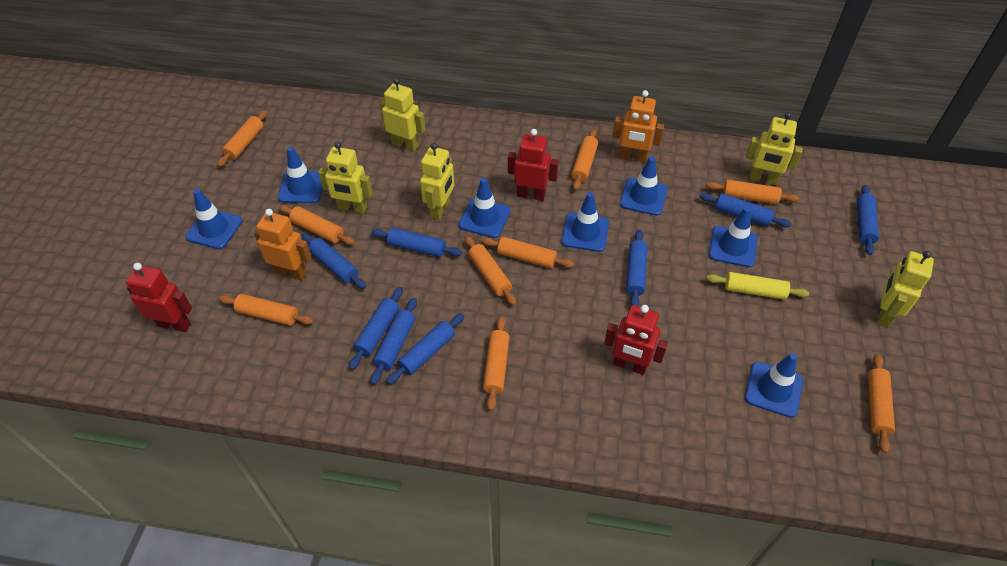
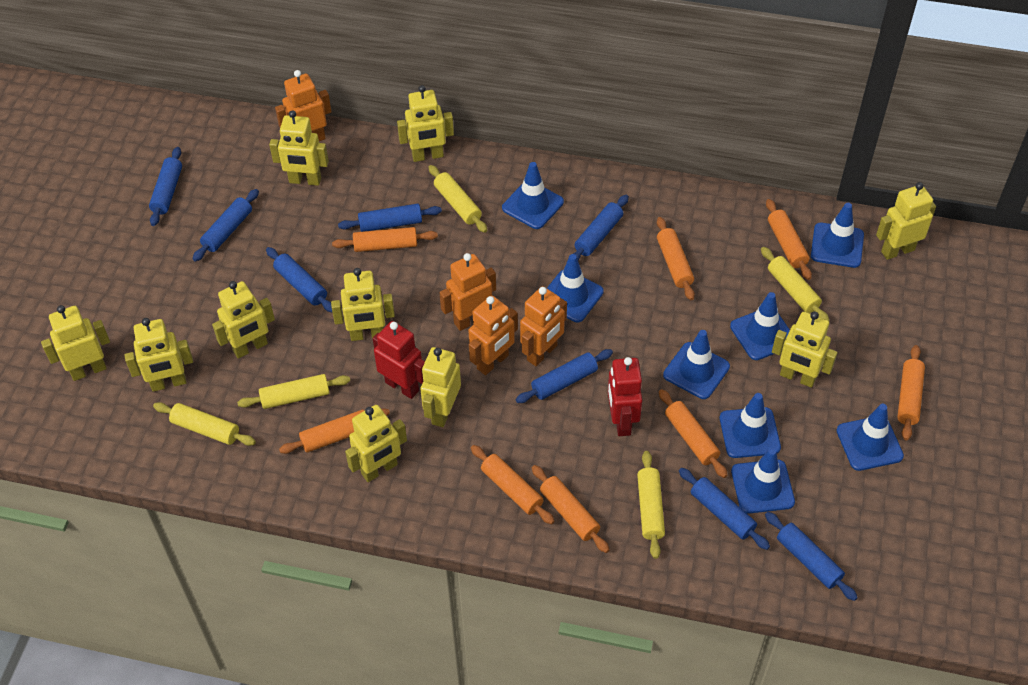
blue traffic cone: [185,189,242,249] [278,147,323,203] [459,178,511,238] [561,192,609,252] [620,156,668,216] [709,207,757,267] [745,353,803,418] = 7 -> [502,162,564,229] [547,254,604,322] [663,330,730,399] [720,393,781,458] [730,292,790,360] [731,448,795,513] [811,203,864,268] [836,404,904,471] = 8
orange robot: [254,209,312,281] [613,90,664,163] = 2 -> [275,70,332,141] [439,253,496,331] [468,296,518,375] [520,286,567,366] = 4
orange rolling pin: [217,110,267,167] [219,294,314,326] [279,205,355,245] [465,236,517,306] [481,237,574,268] [483,316,509,411] [572,129,598,190] [706,179,799,204] [868,354,895,453] = 9 -> [279,409,390,454] [332,227,438,252] [471,445,555,524] [532,465,609,553] [657,217,695,300] [659,389,728,478] [766,199,812,280] [897,345,925,441] = 8
red robot: [126,263,192,332] [508,129,559,201] [604,305,668,375] = 3 -> [373,321,425,399] [608,357,642,436] = 2
yellow robot: [318,142,373,214] [380,78,425,152] [420,143,454,220] [746,112,803,185] [877,251,934,327] = 5 -> [41,305,110,381] [124,318,193,392] [212,281,275,358] [269,110,329,186] [331,268,395,341] [345,405,407,482] [397,85,454,162] [420,347,461,427] [772,311,838,388] [876,182,936,260] = 10
yellow rolling pin: [706,272,809,300] = 1 -> [153,402,256,446] [237,374,350,409] [429,165,487,233] [637,451,665,559] [761,247,829,321] = 5

